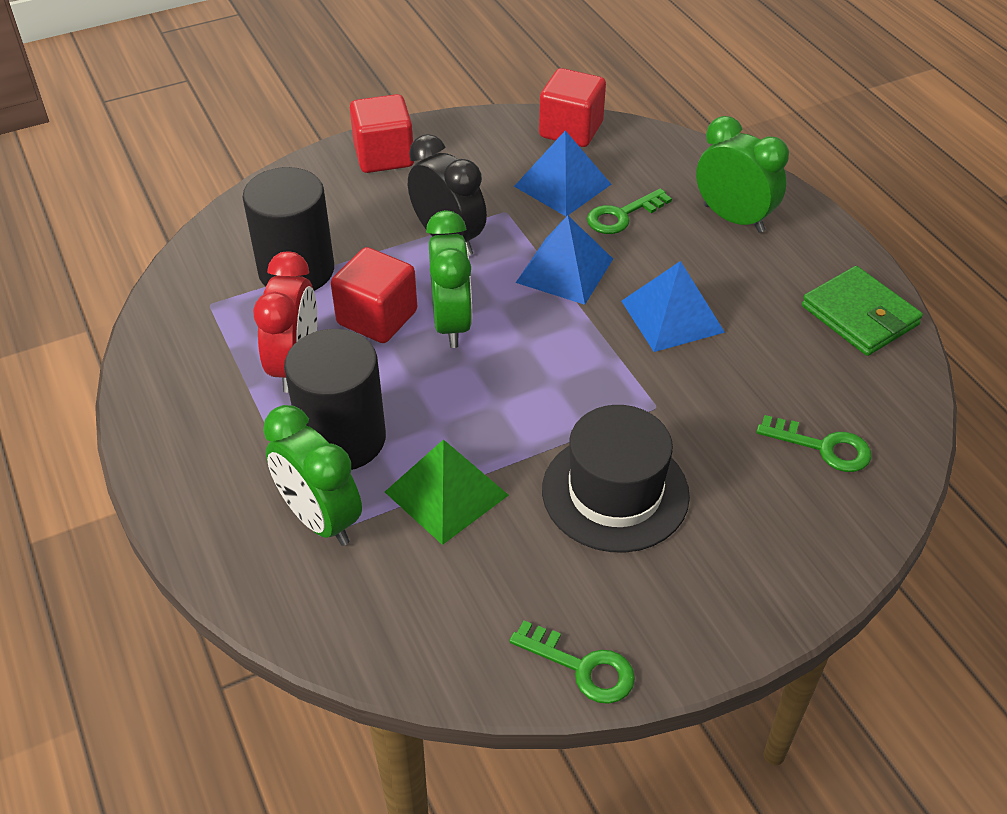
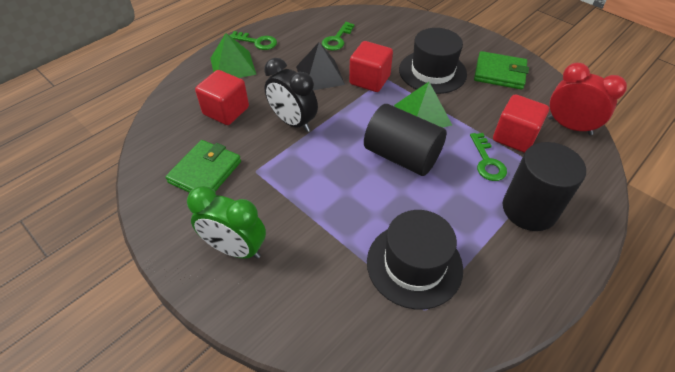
black hat: [542,405,690,553] = 1 -> [367,210,463,309] [399,28,467,94] = 2
black pyramid: none = 0 -> [296,42,345,90] = 1
blue pyramid: [514,130,611,216] [515,215,613,305] [621,261,725,352] = 3 -> none = 0
green clock: [263,405,362,546] [426,210,472,348] [696,116,789,233] = 3 -> [187,186,266,259] = 1
green pyramid: [385,439,509,545] = 1 -> [210,33,256,78] [394,82,452,128] = 2
green wallet: [802,266,923,356] = 1 -> [165,140,241,193] [474,51,529,90] = 2

